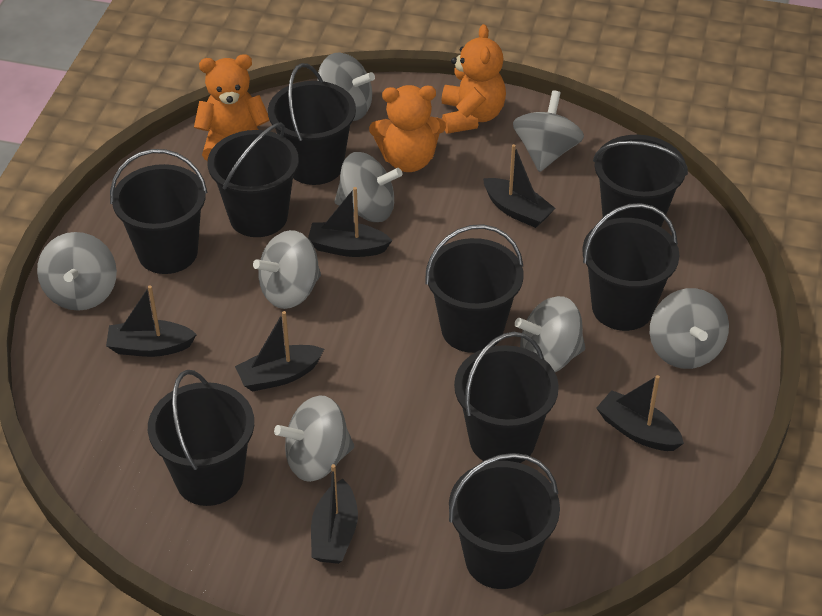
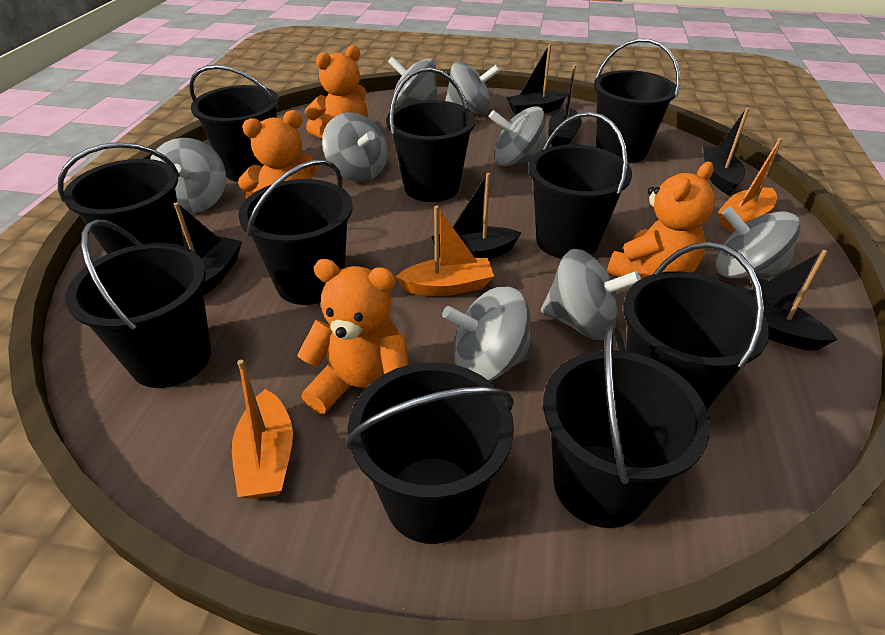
black bucket: [110,149,207,274] [148,370,254,506] [207,122,299,237] [268,63,356,185] [425,224,523,353] [449,453,560,589] [454,332,559,463] [582,203,680,331] [593,135,688,227] = 9 -> [58,142,184,254] [65,219,211,388] [189,65,280,182] [238,160,353,305] [346,362,514,544] [386,68,476,202] [528,112,632,259] [543,325,710,528] [594,38,680,163] [623,242,770,409] = 10
orange boat: none = 0 -> [232,360,293,499] [395,205,494,296] [718,138,782,232] = 3
orange teddy bear: [194,54,270,161] [369,85,446,172] [441,24,506,134] = 3 -> [238,110,318,199] [297,259,409,414] [305,45,368,139] [607,161,715,279] = 4

